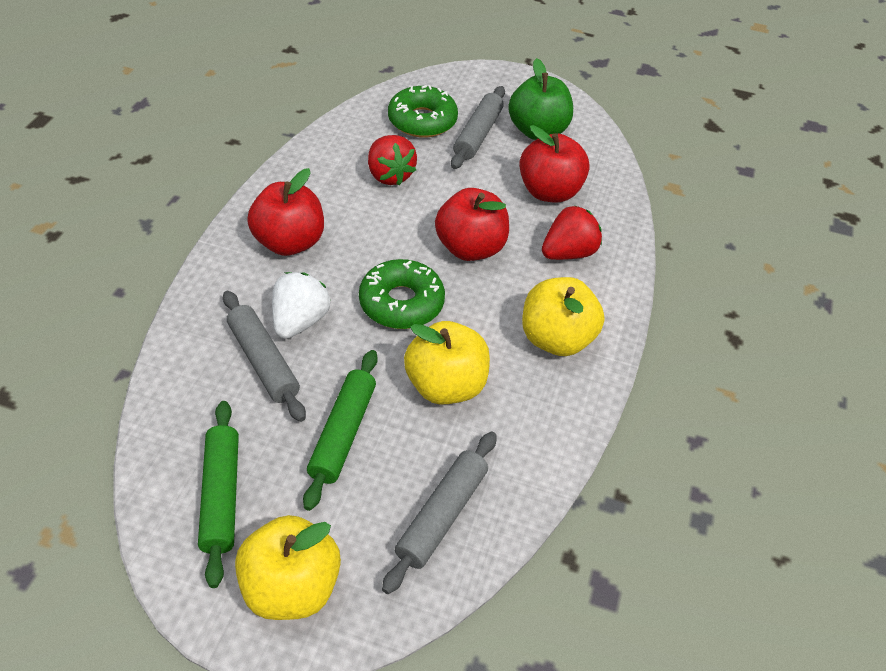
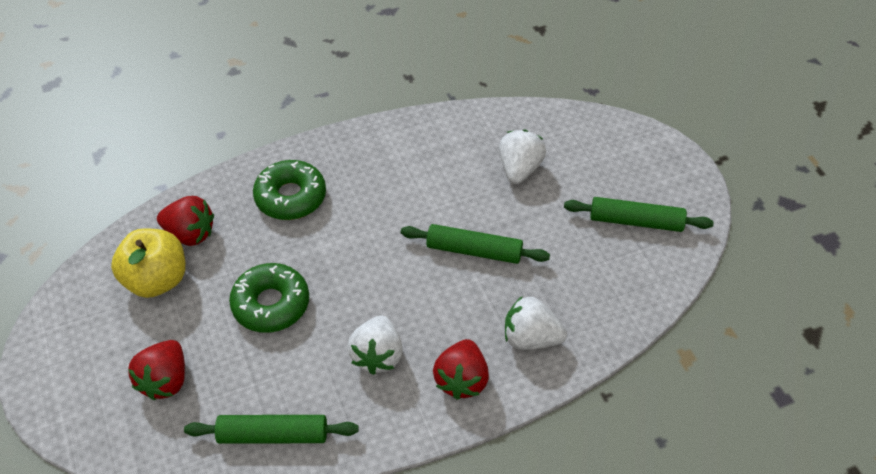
green apple: [508,58,573,140] = 1 -> none = 0
green rolling pin: [198,401,239,588] [303,350,378,511] = 2 -> [184,415,359,444] [401,224,550,264] [564,197,714,232] = 3
grey rolling pin: [223,291,306,422] [382,432,497,594] [451,86,505,169] = 3 -> none = 0
red apple: [247,168,324,256] [435,188,509,261] [519,125,590,203] = 3 -> none = 0
red strawberry: [368,135,417,185] [542,205,602,260] = 2 -> [128,340,185,400] [157,196,214,246] [433,339,489,400] = 3
white strawberry: [272,272,330,339] = 1 -> [347,316,403,375] [499,130,546,184] [505,296,567,350] = 3
yellow apple: [235,515,341,620] [404,321,490,404] [522,277,604,356] = 3 -> [111,228,185,298] = 1

